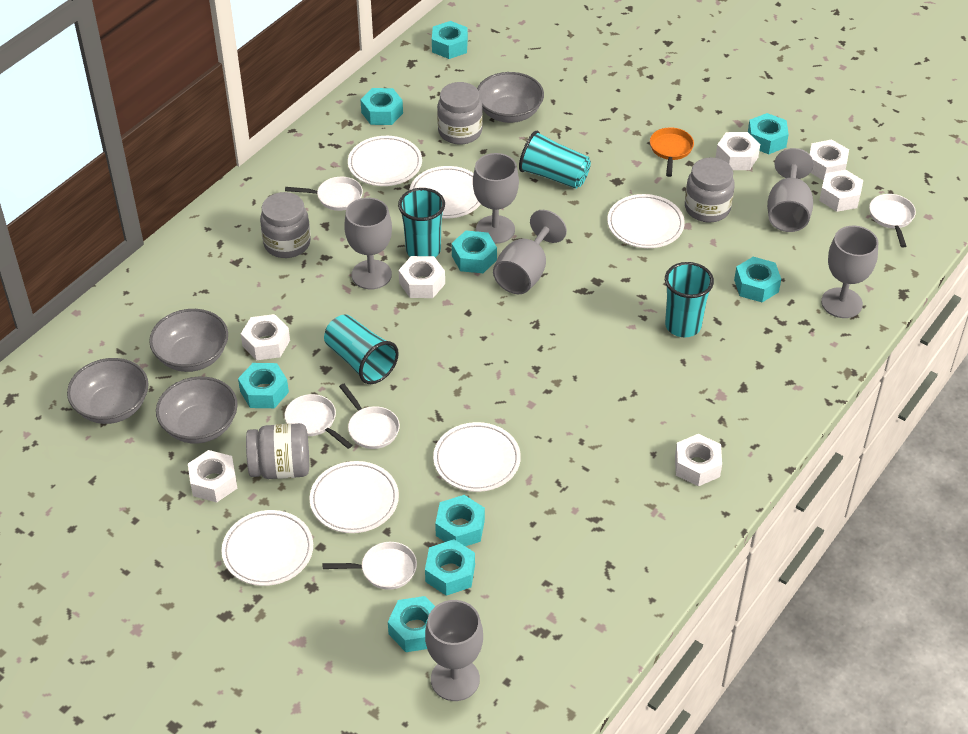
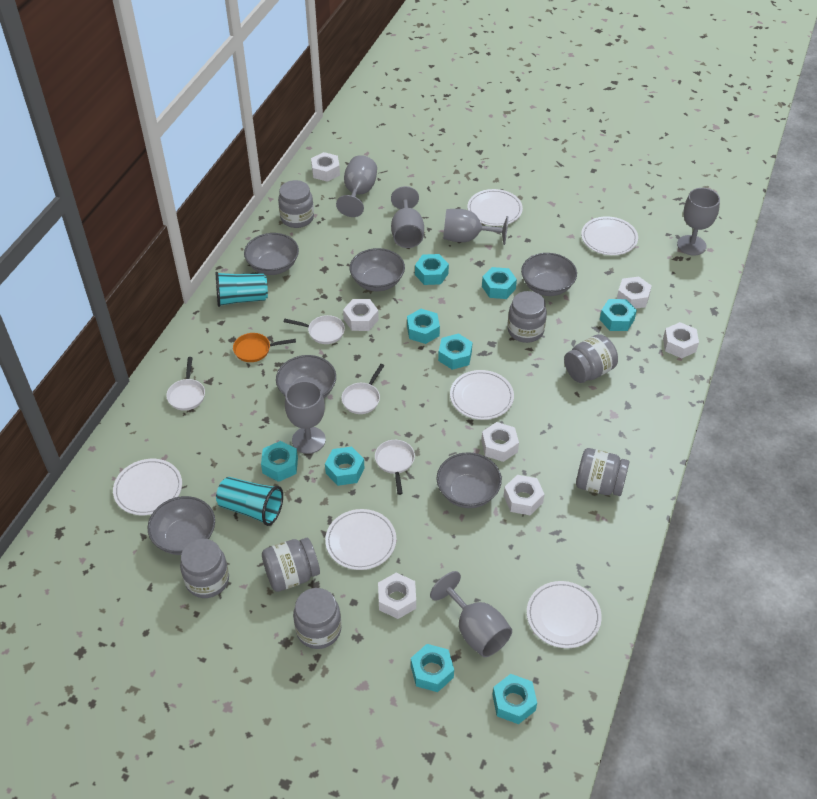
grey bowl: [67,358,149,424] [149,309,228,372] [156,377,238,444] [477,72,544,123] = 4 -> [148,496,215,555] [244,233,299,275] [276,355,336,398] [350,248,405,291] [437,452,502,508] [521,253,577,296] = 6
grey jar: [246,423,309,479] [260,192,311,258] [437,82,483,145] [685,158,735,223] = 4 -> [180,539,229,598] [262,538,320,592] [278,180,314,228] [293,588,341,649] [507,291,547,343] [564,334,618,383] [576,448,629,496] = 7
turquoise cup: [324,314,399,384] [398,188,445,257] [519,131,591,189] [665,262,714,337] = 4 -> [216,272,268,307] [216,477,283,526] = 2
white pan: [284,394,352,449] [285,177,363,211] [323,542,417,590] [339,384,400,449] [869,194,916,248] = 5 -> [166,357,205,411] [284,315,345,344] [341,364,385,414] [375,440,415,495] = 4

